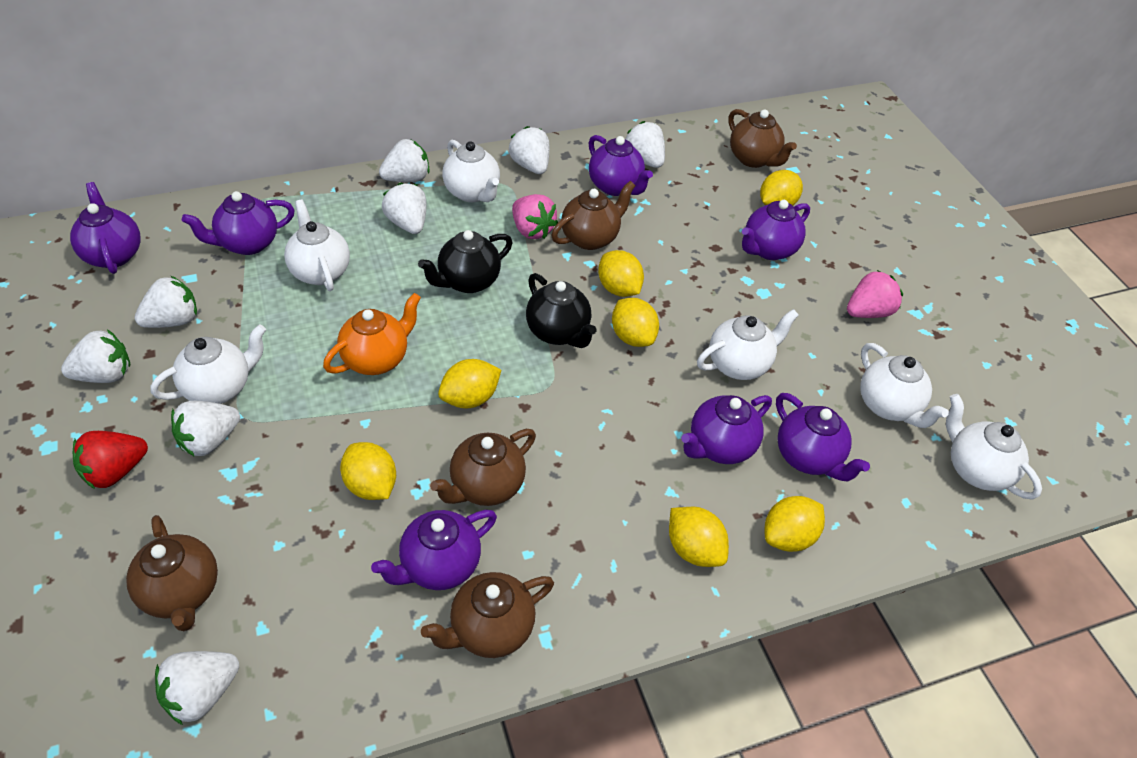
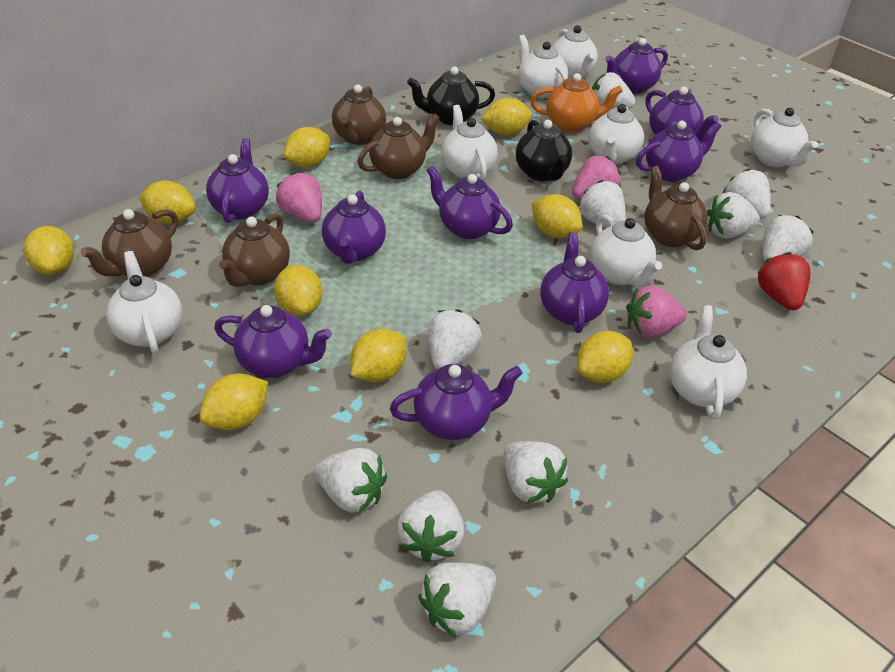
pink strawberry: [512,194,558,239] [847,270,903,318] = 2 -> [276,172,322,222] [572,156,621,199] [626,285,687,338] = 3
purple teapot: [70,182,141,274] [182,191,295,255] [371,510,497,590] [589,135,653,196] [681,395,772,464] [742,200,810,260] [776,393,870,481] = 7 -> [206,138,269,223] [214,305,332,378] [322,191,386,264] [390,364,522,440] [427,166,513,239] [540,232,609,333] [605,38,668,94] [636,121,722,182] [646,86,719,141] = 9
white strawberry: [61,329,130,383] [135,276,197,328] [155,651,239,725] [171,401,240,457] [379,139,430,182] [382,183,427,234] [509,126,549,174] [625,121,665,168] = 8 -> [315,448,387,513] [397,490,465,563] [418,562,496,638] [428,309,482,369] [503,441,568,503] [578,180,626,228] [592,72,635,109] [707,192,760,239] [723,168,771,219] [762,215,814,261] = 10
white teapot: [151,324,266,404] [284,200,350,291] [442,140,500,202] [697,309,799,380] [860,343,949,428] [946,394,1042,500] = 6 -> [107,251,182,354] [441,105,498,180] [518,35,568,98] [552,25,598,78] [589,104,644,165] [590,214,662,287] [670,305,747,420] [751,108,818,167] = 8
yellow lemon: [340,442,396,500] [438,359,501,408] [598,250,644,297] [612,298,659,347] [669,507,729,567] [760,170,803,206] [765,496,825,552] = 7 -> [24,226,74,275] [139,181,196,224] [200,373,268,430] [274,265,323,316] [284,127,330,168] [350,328,406,382] [481,98,532,136] [532,194,582,238] [577,331,633,383] = 9

